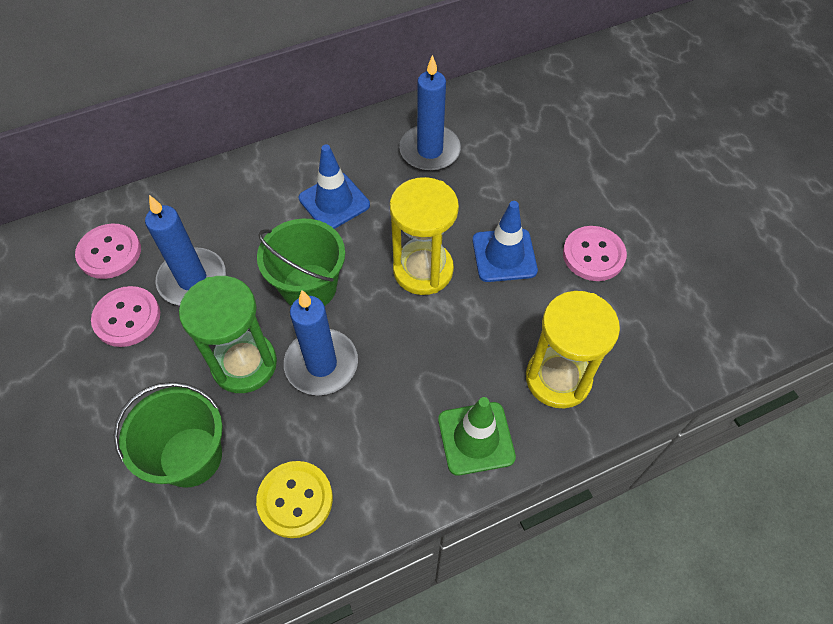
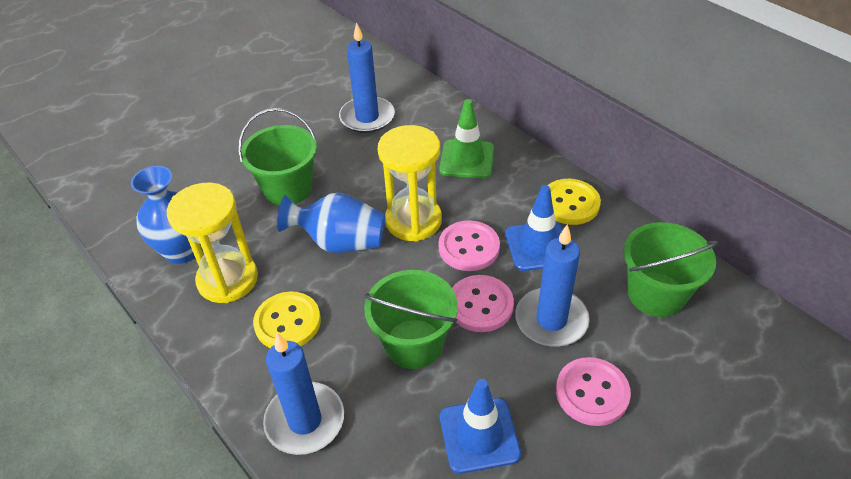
blue vase: none = 0 -> [131,166,195,264] [277,192,385,253] = 2
green bucket: [114,382,223,488] [257,219,345,306] = 2 -> [238,108,317,206] [364,270,458,369] [624,222,718,317] = 3
green hourglass: [179,276,277,393] = 1 -> none = 0
yellow button: [256,461,333,538] = 1 -> [253,292,321,348] [548,179,601,225] = 2

